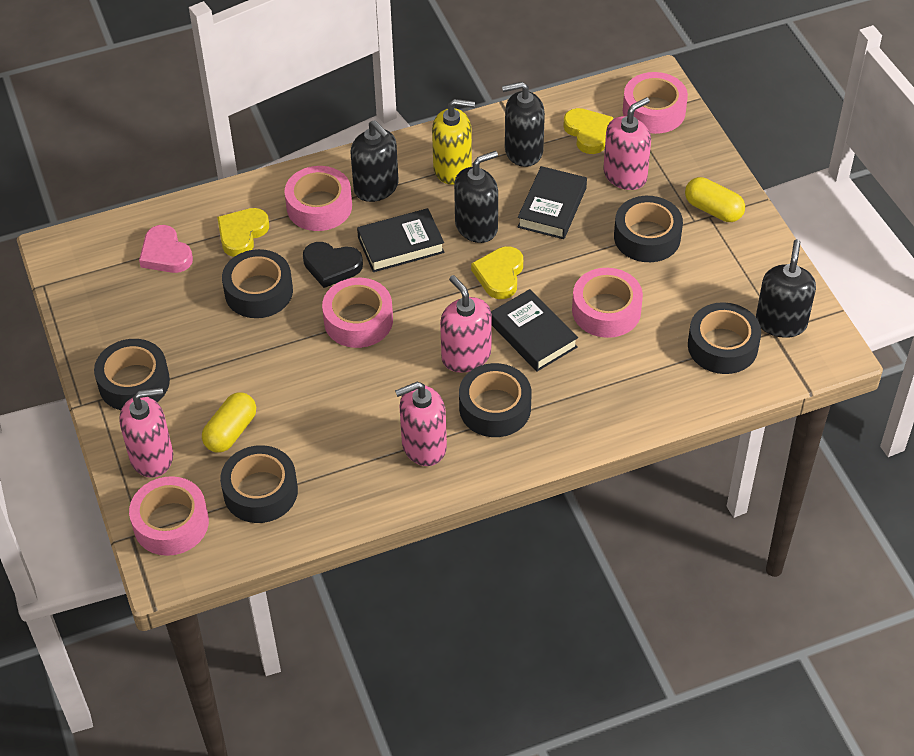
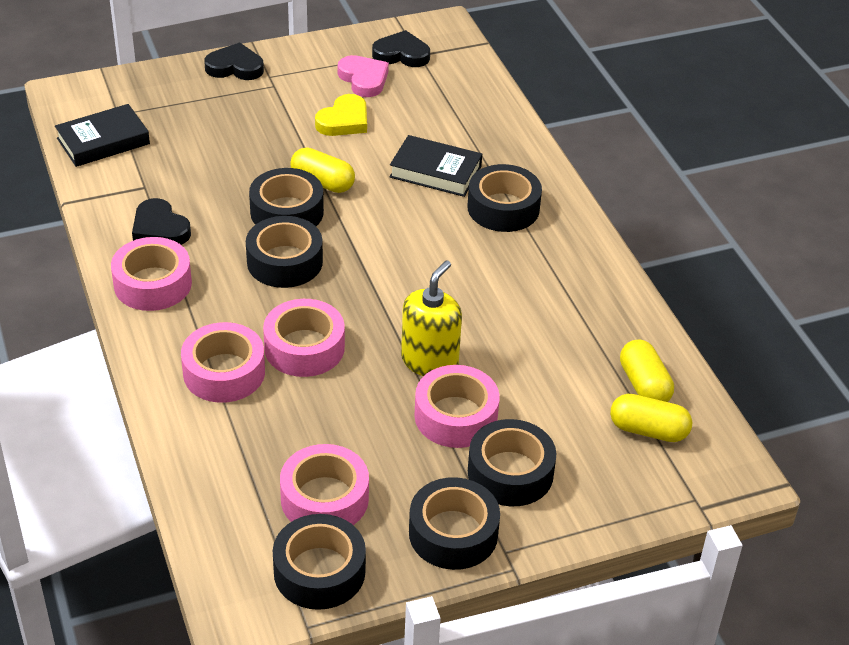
black book: [357,208,445,272] [491,289,578,371] [518,166,587,239] = 3 -> [55,104,150,167] [390,135,482,197] = 2
black heart: [303,242,363,288] = 1 -> [132,198,191,245] [204,42,264,80] [372,30,430,67] = 3
black soap dispenser: [351,120,399,202] [454,151,498,243] [502,82,545,167] [756,239,816,338] = 4 -> none = 0
pink soap dispenser: [119,388,173,478] [395,382,447,466] [440,275,492,373] [603,97,651,190] = 4 -> none = 0
yellow capsule: [202,392,256,453] [685,177,745,222] = 2 -> [290,147,355,193] [610,394,692,442] [620,340,674,402] = 3
yellow heart: [217,208,269,257] [471,246,523,299] [563,108,613,154] = 3 -> [315,94,367,136] = 1

